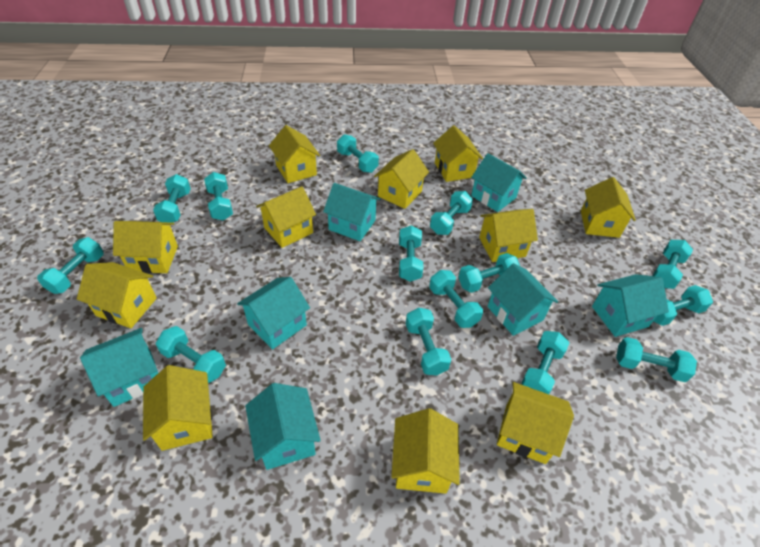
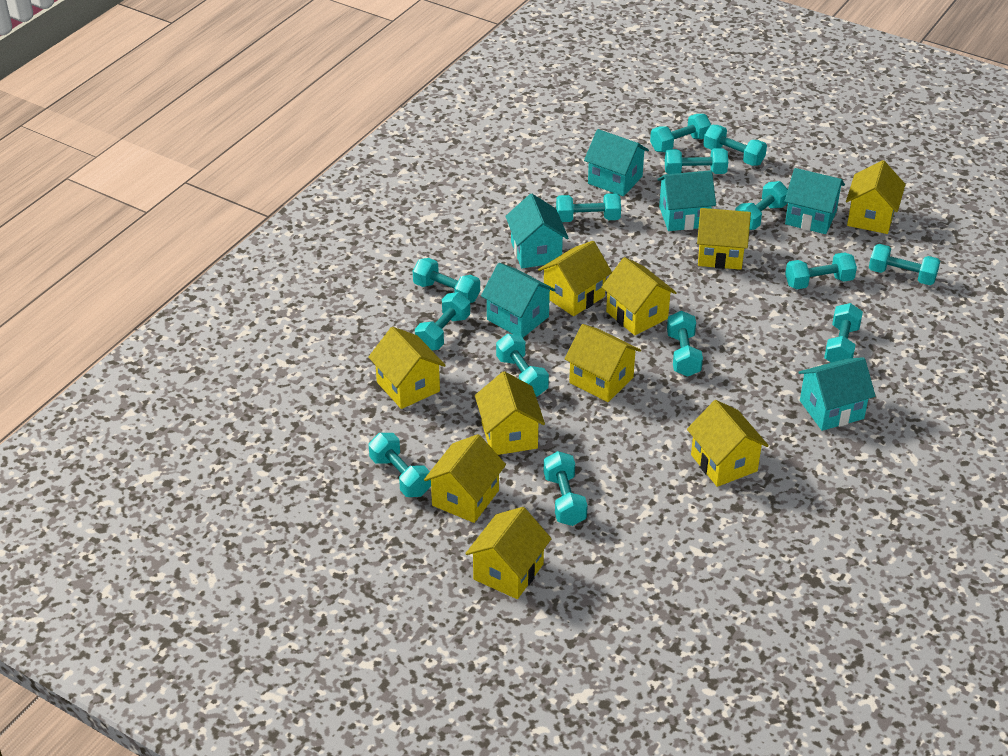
turquoise house: [80,328,158,407] [237,277,310,349] [245,383,321,470] [323,183,380,241] [471,153,527,212] [488,263,558,336] [592,274,669,337] = 7 -> [481,263,555,338] [505,194,569,268] [584,129,649,196] [657,170,716,231] [784,168,845,234] [798,357,875,431] = 6
yellow house: [77,262,157,328] [113,221,178,273] [143,365,213,451] [256,186,316,248] [269,125,320,183] [374,149,429,209] [391,408,460,494] [433,126,483,182] [479,209,538,262] [497,382,574,464] [581,177,636,238] = 11 -> [368,327,446,409] [424,434,506,523] [465,507,552,599] [475,371,545,455] [538,241,612,316] [564,324,641,402] [602,257,677,335] [687,400,769,487] [697,208,751,270] [846,160,906,234] = 10

